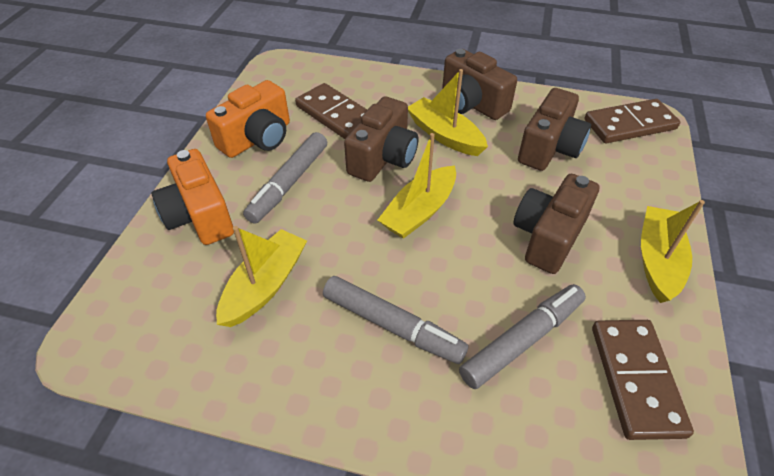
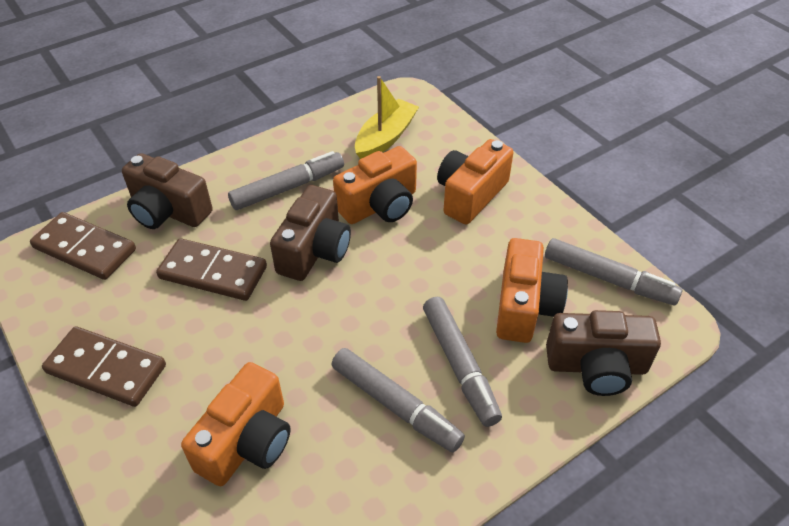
brown camera: [344,96,418,182] [442,49,517,120] [514,174,599,274] [518,88,591,171] = 4 -> [122,153,213,229] [270,185,351,281] [546,310,661,396] = 3
grey marker: [243,132,327,224] [323,276,469,364] [459,284,586,389] = 3 -> [228,151,344,210] [331,348,465,452] [423,297,502,427] [545,238,683,305] = 4
orange camera: [152,149,234,245] [206,80,290,158] = 2 -> [181,362,291,487] [333,146,417,224] [437,139,514,224] [496,238,568,343] = 4
yellow boat: [216,226,307,327] [378,133,456,239] [408,69,488,156] [641,200,705,303] = 4 -> [355,76,419,159] = 1

